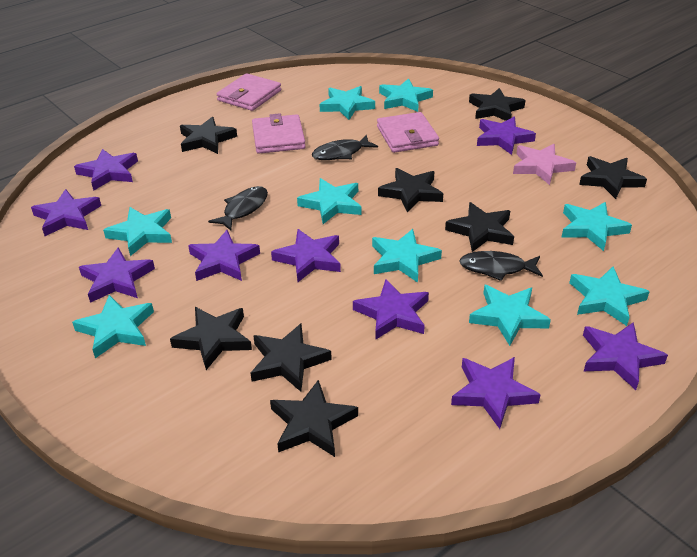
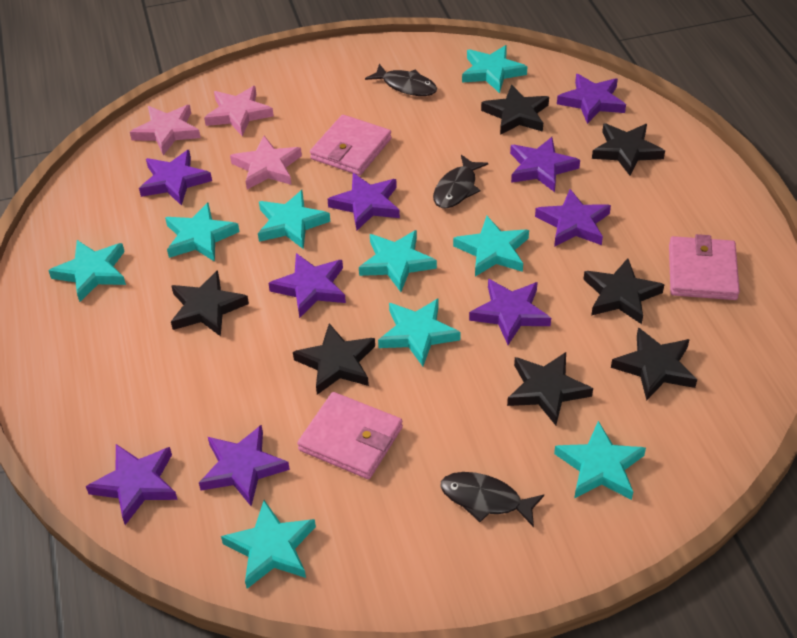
black star: [170,307,252,370] [180,117,237,154] [250,324,332,392] [270,380,358,457] [378,168,443,213] [445,202,514,252] [469,88,526,121] [579,156,647,199] = 8 -> [171,270,249,337] [293,323,375,395] [481,84,549,135] [507,352,593,425] [583,258,665,324] [592,124,665,176] [611,328,697,400] = 7
pink star: [513,144,576,185] = 1 -> [130,105,201,155] [204,86,274,136] [230,136,302,190] = 3

